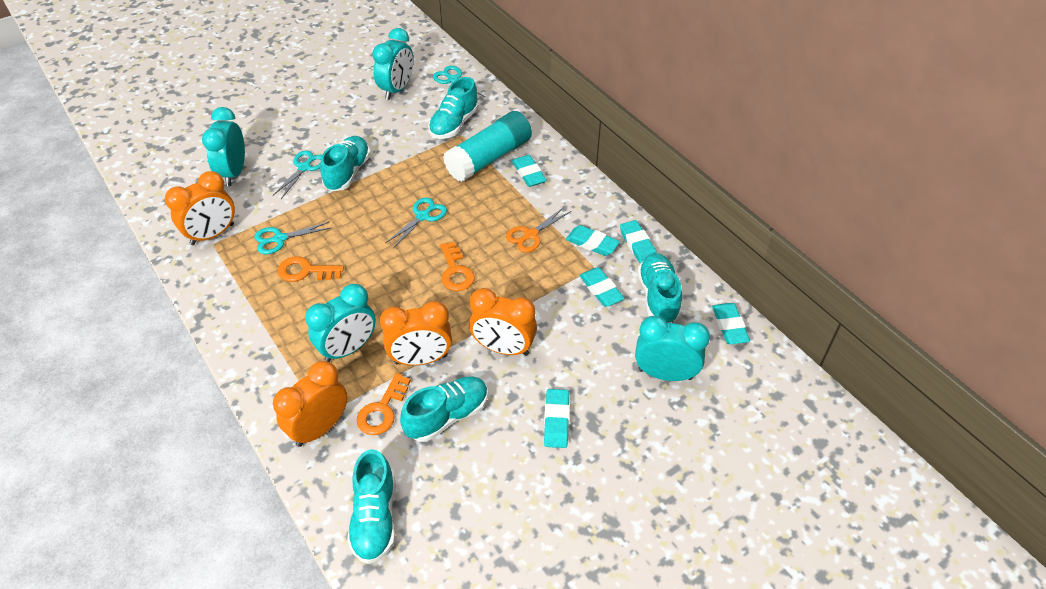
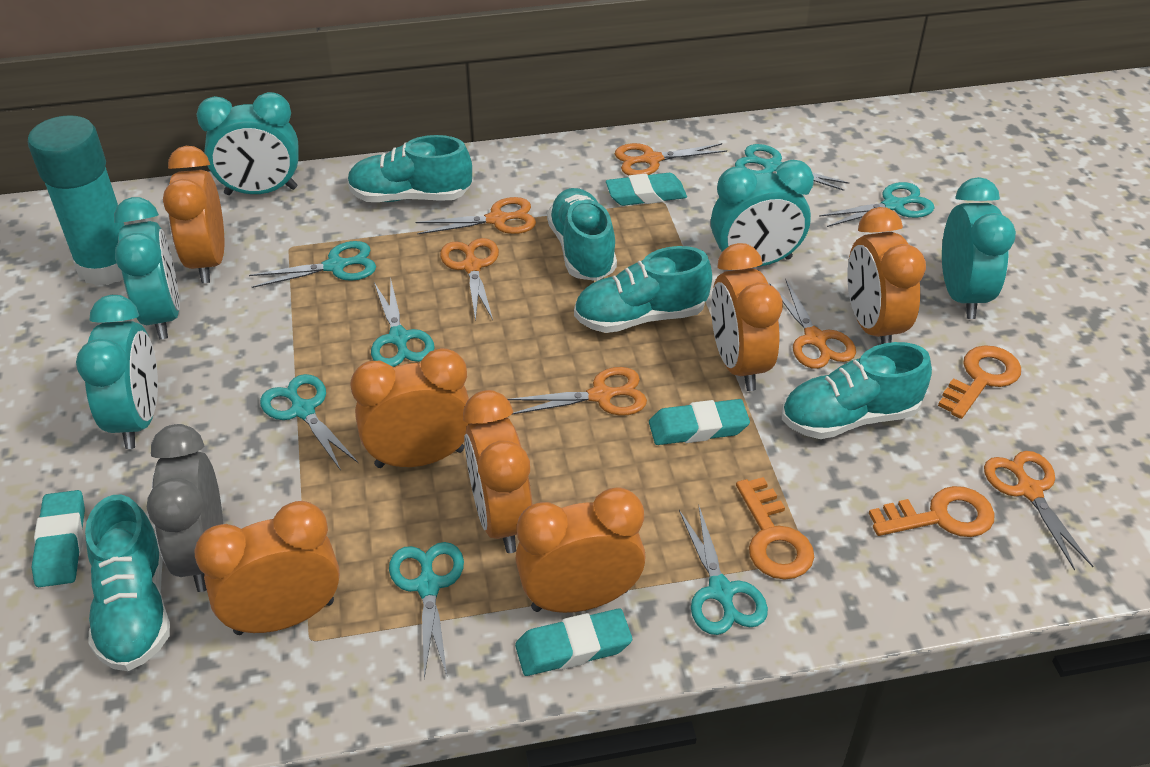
grey clock: none = 0 -> [147,424,223,592] = 1
orange clock: [165,171,235,245] [273,361,348,447] [380,301,452,366] [469,288,537,356] = 4 -> [163,146,224,283] [194,501,340,635] [351,348,470,468] [463,390,533,553] [515,487,646,613] [711,243,783,391] [847,207,926,344] = 7
orange scissors: [506,207,571,252] = 1 -> [415,197,536,234] [440,238,499,321] [508,367,647,416] [615,143,727,175] [770,279,856,369] [984,451,1093,571] = 6
turquoise clock: [202,107,245,186] [305,284,376,362] [372,28,413,100] [635,316,710,381] = 4 -> [76,295,158,449] [114,197,180,340] [197,92,299,195] [711,160,814,267] [942,177,1016,319] = 5
turquoise eraser: [512,155,547,187] [544,389,570,448] [566,225,620,256] [579,267,625,307] [620,220,657,264] [712,303,750,344] = 6 -> [32,490,85,587] [515,609,632,676] [606,173,687,206] [649,399,750,445] = 4
turquoise scissors: [254,221,331,254] [273,150,322,199] [385,197,447,248] [433,66,485,100] = 4 -> [249,241,376,288] [260,374,358,470] [371,281,435,367] [389,542,464,679] [679,505,768,635] [735,144,849,191] [819,182,934,227] = 7

